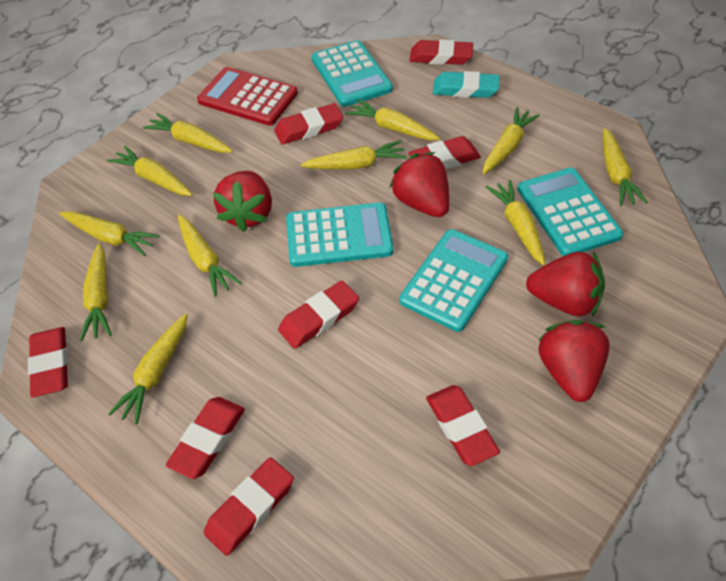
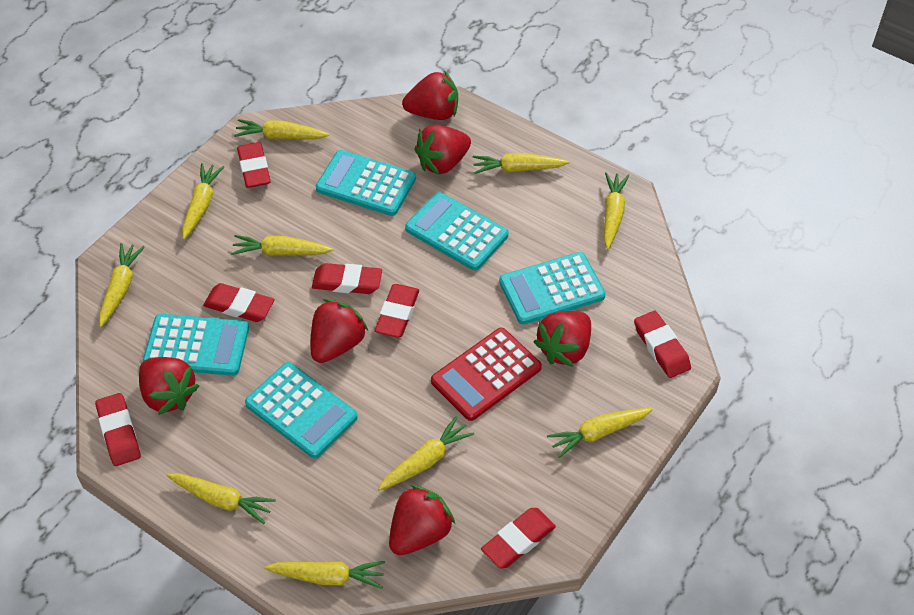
red eraser: [28,327,68,397] [166,397,245,479] [204,457,294,556] [274,103,343,145] [278,281,359,349] [408,136,481,169] [410,39,473,65] [426,385,500,466] = 8 -> [95,393,141,466] [203,283,275,322] [237,142,271,188] [312,263,382,294] [375,284,419,337] [481,508,556,569] [634,311,691,378] = 7
red strawberry: [213,171,272,232] [389,152,450,217] [526,252,605,317] [538,320,610,402] = 4 -> [139,357,199,415] [310,299,368,363] [389,485,455,555] [402,70,458,120] [414,125,471,175] [534,311,591,367] = 6
turquoise calculator: [286,202,394,267] [312,40,393,107] [399,229,508,332] [517,168,623,256] = 4 -> [142,314,249,376] [245,362,358,458] [316,150,416,216] [405,192,508,271] [499,252,606,325] = 5
turquoise eraser: [433,71,499,98] = 1 -> none = 0
yellow carrot: [59,211,160,256] [80,243,112,341] [107,146,193,196] [108,313,188,424] [143,113,233,153] [178,215,241,297] [301,140,407,169] [346,99,440,140] [483,107,540,174] [486,180,545,266] [603,128,648,206] = 11 -> [99,243,145,327] [166,473,276,524] [182,163,224,240] [231,235,333,256] [234,119,329,139] [265,561,385,589] [378,416,474,491] [473,153,570,174] [547,408,653,458] [604,172,629,249] = 10

